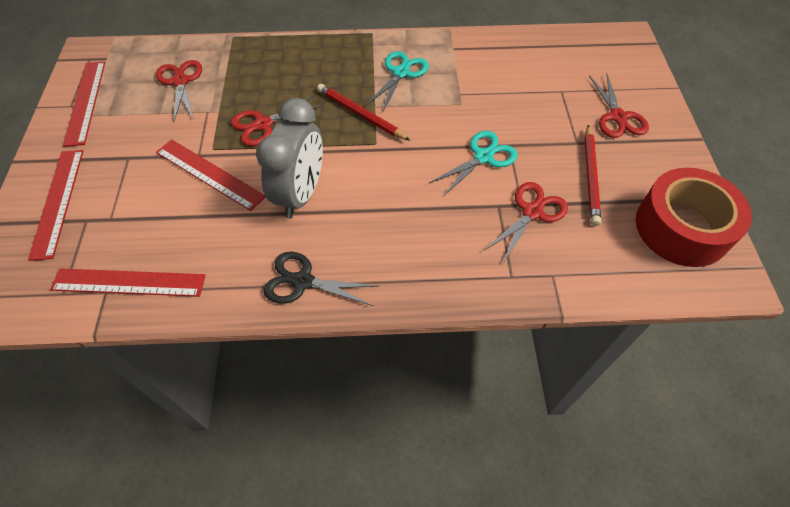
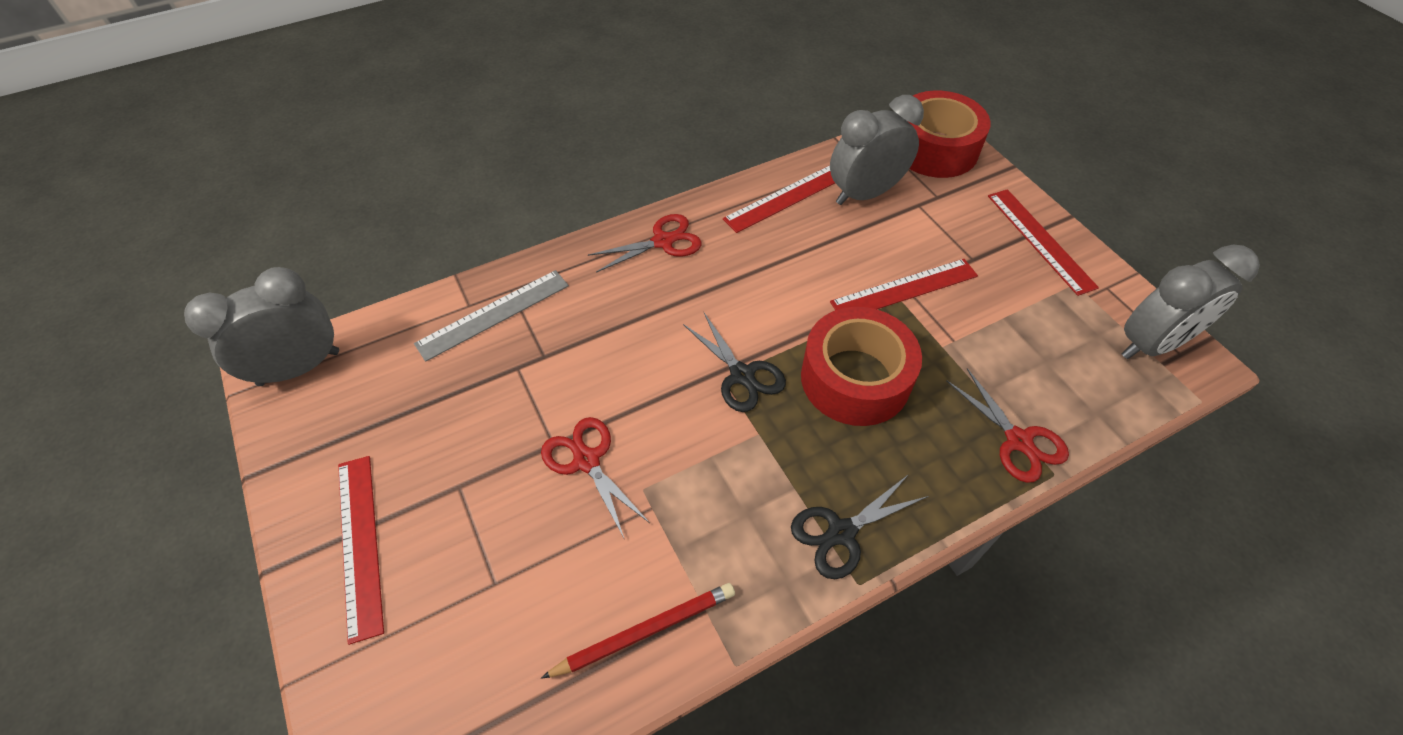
black scissors: [263,252,379,306] = 1 -> [683,313,786,412] [791,474,929,579] = 2
grey clock: [256,98,323,218] = 1 -> [184,267,339,386] [830,95,924,205] [1121,245,1260,359] = 3
grey ruler: none = 0 -> [414,270,569,362] = 1
red pencil: [317,84,410,141] [584,125,601,226] = 2 -> [541,583,735,679] = 1
red scissors: [156,60,202,121] [231,95,323,146] [484,182,568,263] [589,74,649,138] = 4 -> [541,417,650,540] [588,214,702,273] [946,368,1069,483] = 3
red tape: [636,168,752,267] = 1 -> [801,307,922,426] [908,90,991,178] = 2
turquoise scissors: [366,51,429,111] [429,131,518,196] = 2 -> none = 0

